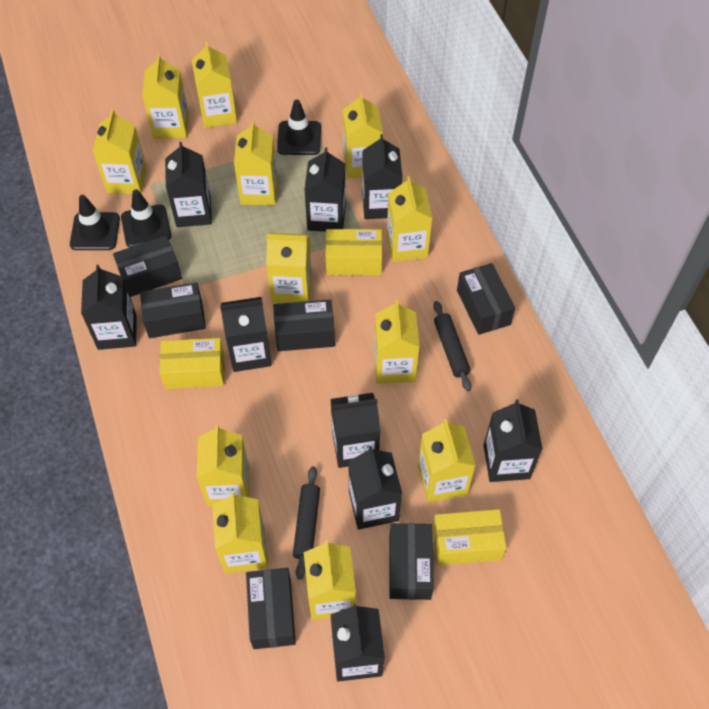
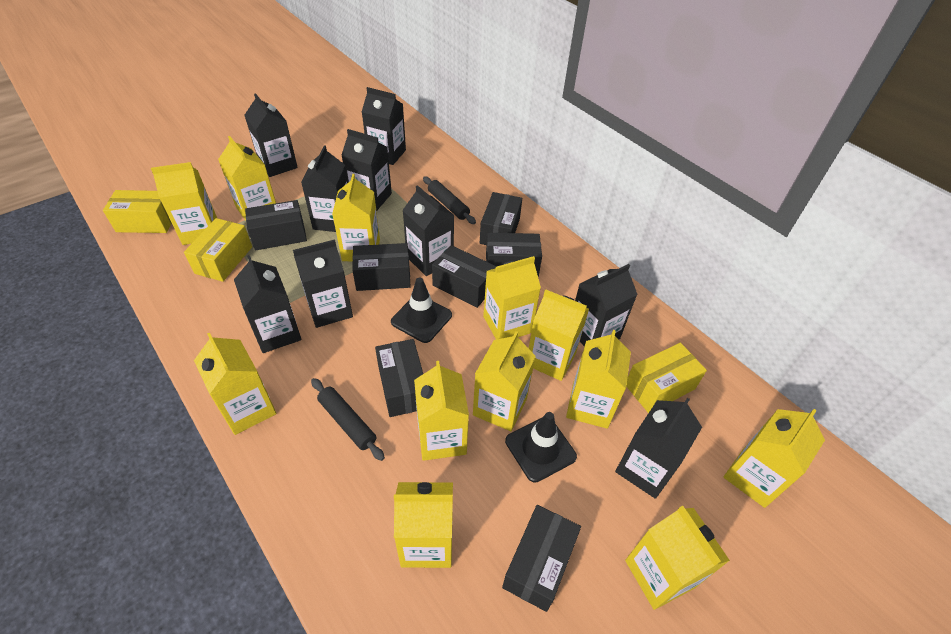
black box: [113,236,182,297] [140,282,206,338] [246,568,296,649] [273,299,335,351] [389,523,434,600] [457,263,515,335] = 6 -> [245,200,307,251] [352,243,411,291] [375,339,423,417] [432,245,497,308] [480,192,522,245] [486,233,542,277] [502,505,581,612] = 7
black traffic cone: [70,195,120,250] [121,189,171,248] [277,100,321,155] = 3 -> [391,277,452,343] [505,412,577,483] = 2

